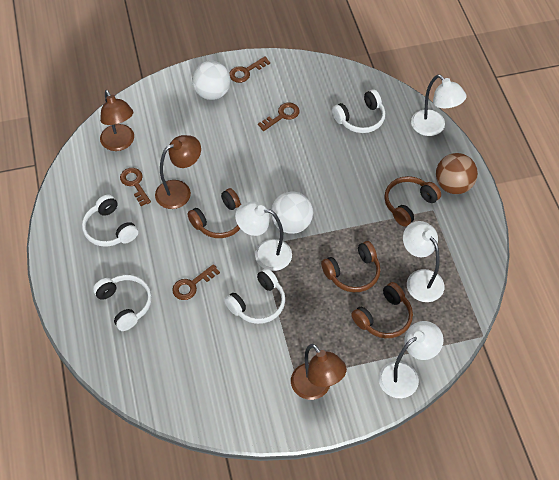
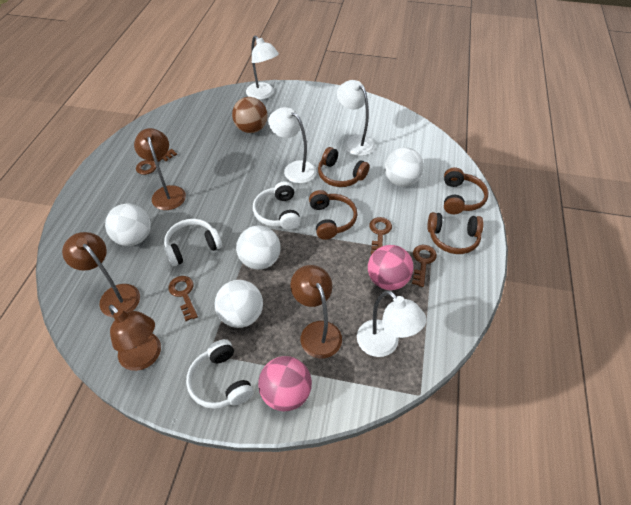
brown lamp: [100,90,134,151] [155,135,201,209] [291,344,347,400] = 3 -> [62,232,140,317] [109,305,161,371] [134,128,186,210] [290,265,342,359] = 4
pink ball: none = 0 -> [258,356,312,411] [368,245,414,290] = 2
white ball: [192,61,231,100] [271,192,313,234] = 2 -> [105,204,151,246] [215,280,263,328] [236,226,281,270] [385,147,424,187] = 4
white headphones: [82,195,138,247] [93,275,152,331] [224,268,285,324] [332,89,385,133] = 4 -> [164,219,222,266] [186,339,253,409] [253,181,300,230] = 3

